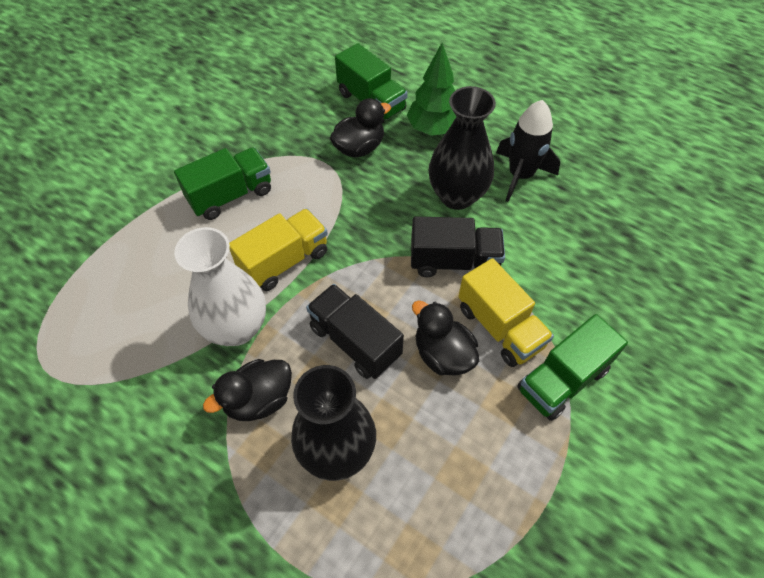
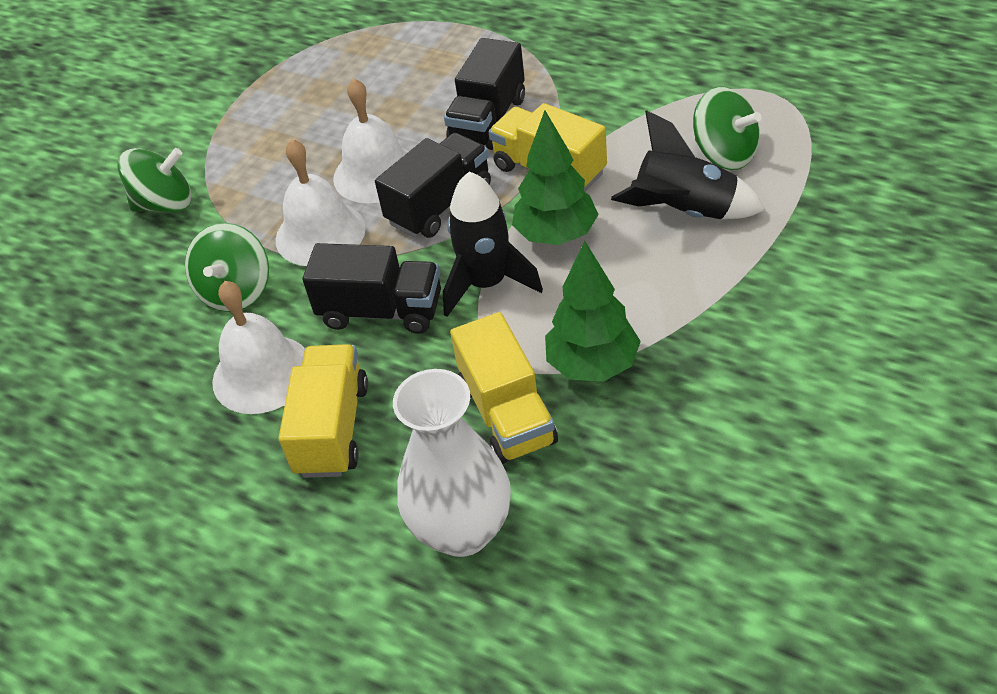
black duck: [203,359,292,421] [330,98,391,157] [412,300,479,376] = 3 -> none = 0
black rocket: [496,100,560,202] = 1 -> [443,172,543,317] [611,110,765,219] = 2
black truck: [306,284,404,379] [411,216,505,277] = 2 -> [303,243,441,334] [375,133,491,238] [444,38,525,150] = 3
black vase: [291,365,376,481] [429,86,496,210] = 2 -> none = 0
green spinning top: none = 0 -> [117,148,191,213] [185,223,269,312] [693,87,762,170] = 3
green tree: [407,43,456,136] = 1 -> [512,110,599,245] [545,241,641,382] = 2
green truck: [174,147,271,220] [335,43,408,124] [517,314,628,421] = 3 -> none = 0
white bell: none = 0 -> [212,281,305,414] [275,139,366,266] [333,78,409,203] = 3
yellow truck: [229,208,328,291] [458,258,554,367] = 2 -> [278,344,368,478] [450,312,558,464] [489,103,607,192] = 3

